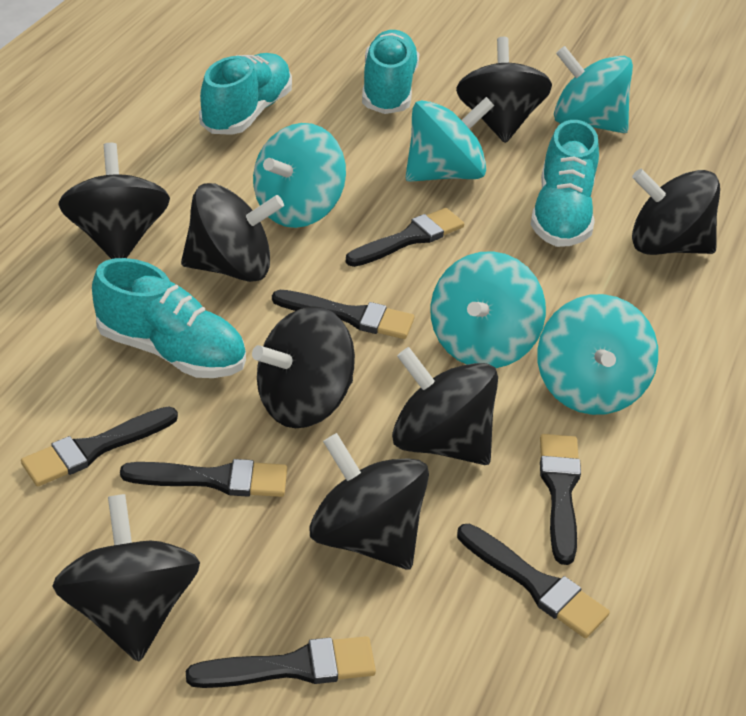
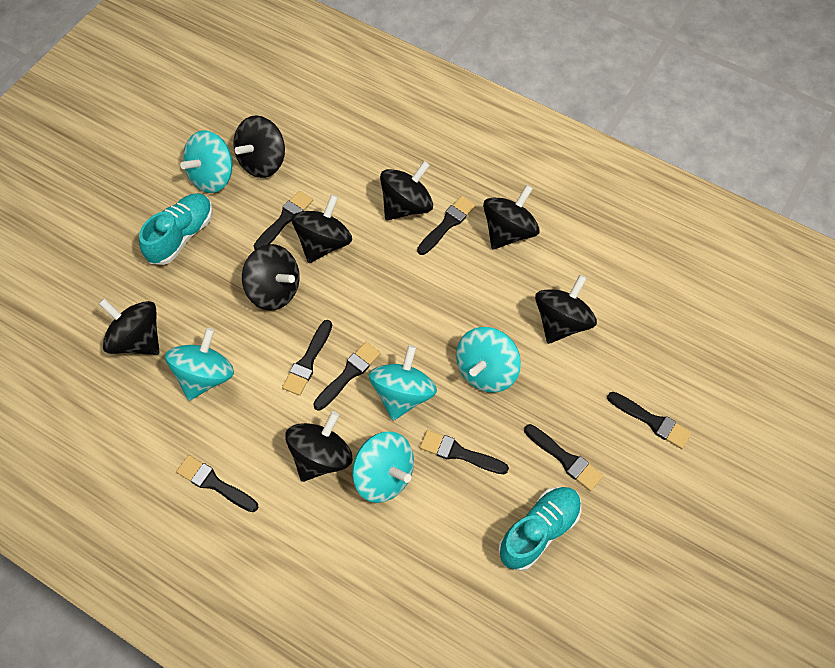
black brush: [21,406,178,486] [120,459,287,497] [186,636,376,688] [272,290,414,339] [346,208,464,267] [457,524,610,638] [540,434,581,565] = 7 -> [176,455,258,512] [254,191,313,250] [282,320,332,396] [313,342,381,410] [417,196,476,255] [420,430,509,474] [524,424,603,491] [607,392,692,449] = 8
turquoise shoe: [92,258,246,378] [199,53,292,135] [362,30,419,114] [530,120,599,247] = 4 -> [139,193,213,265] [498,487,581,571] = 2

